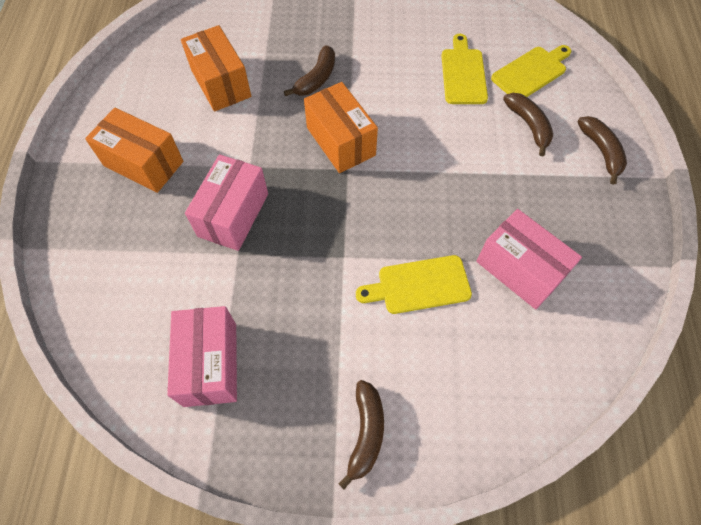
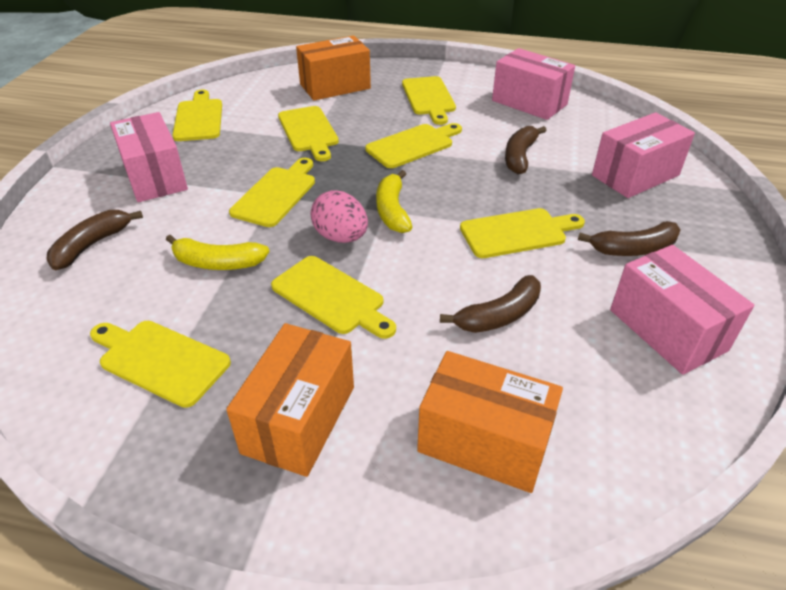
pink box: [167,306,237,407] [185,154,268,251] [476,209,582,309] = 3 -> [110,112,188,202] [492,48,575,120] [592,112,695,198] [610,245,754,375] = 4
pink egg: none = 0 -> [310,190,368,243] = 1
yellow banana: none = 0 -> [166,235,270,270] [376,170,412,233] = 2
yellow cutting board: [356,255,472,314] [441,34,488,104] [491,45,571,97] = 3 -> [90,321,231,408] [172,90,222,141] [229,158,315,227] [271,256,396,339] [278,106,339,161] [365,123,462,168] [402,76,456,125] [460,208,585,258] = 8

